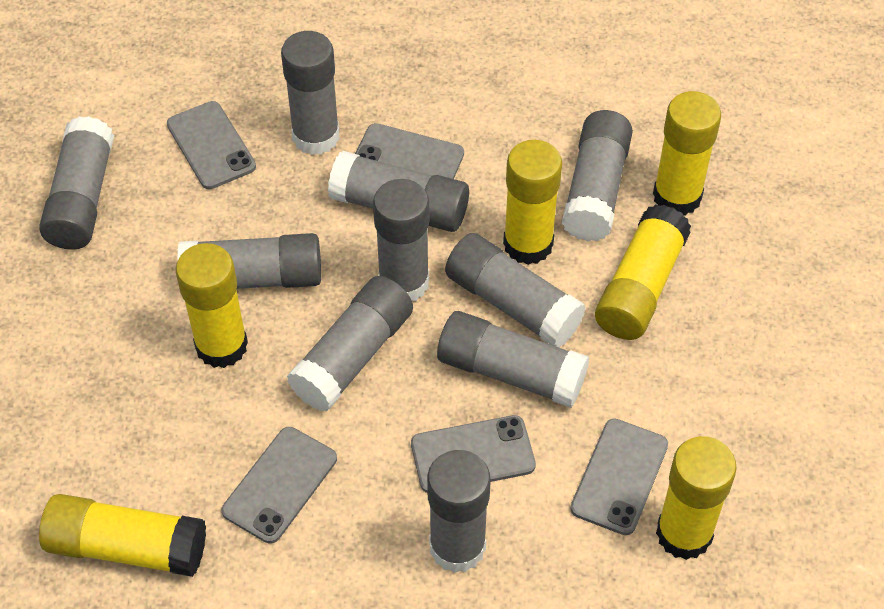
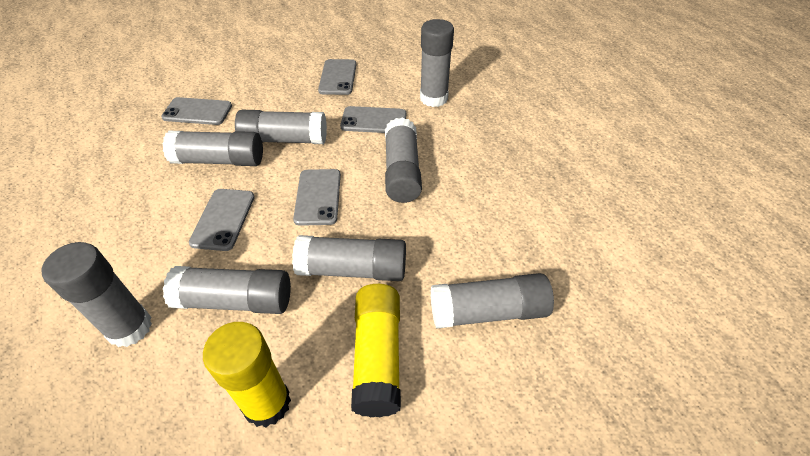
grey glue stick: [39,116,114,250] [177,233,321,289] [281,31,340,155] [287,276,413,411] [328,151,469,232] [373,179,430,301] [427,450,491,573] [437,311,589,408] [445,233,586,348] [562,110,633,241] = 10 -> [42,242,152,347] [162,131,263,166] [163,266,291,314] [235,110,327,144] [292,235,406,281] [385,117,422,203] [420,19,454,107] [430,273,554,329] = 8
yellow glue stick: [39,494,206,577] [176,243,248,368] [503,140,562,265] [595,204,691,340] [653,91,721,216] [656,436,737,560] = 6 -> [203,322,291,427] [351,284,401,417] = 2

